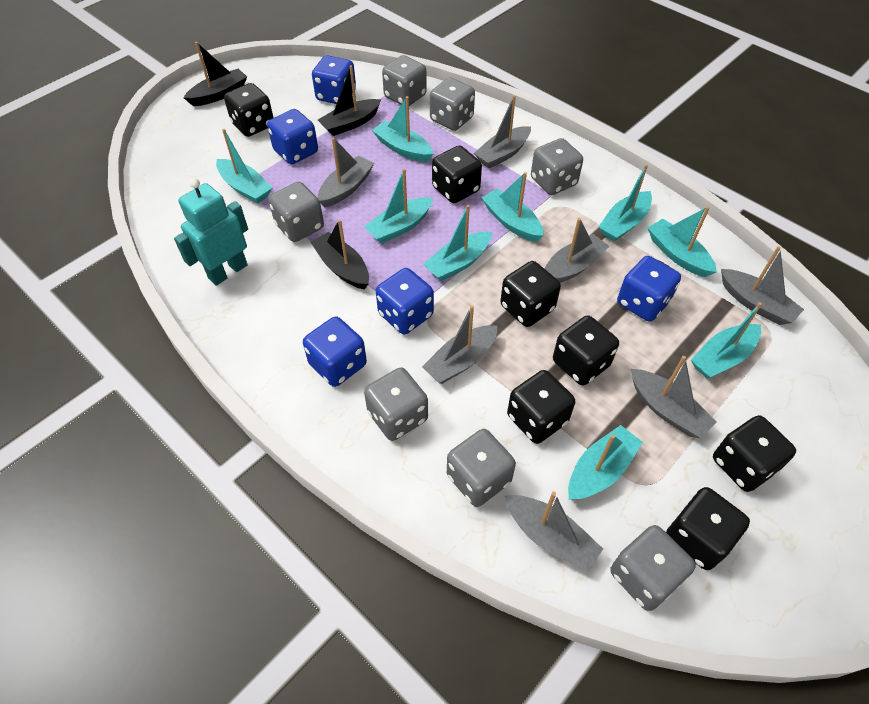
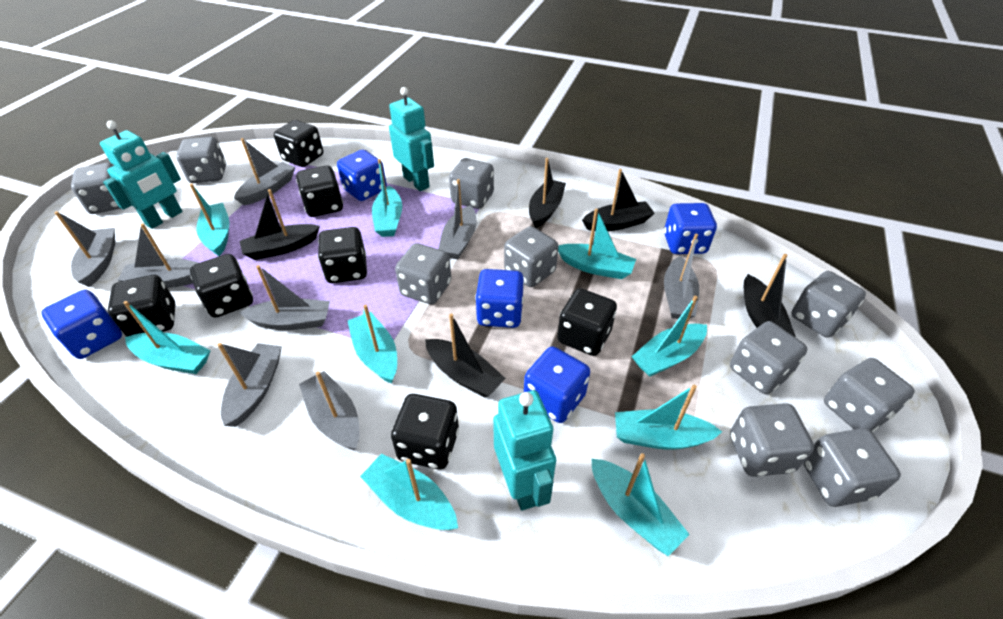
black boat: [184,42,247,106] [310,219,369,290] [318,65,381,136] = 3 -> [239,189,320,260] [425,313,506,398] [529,158,566,228] [582,169,655,231] [744,254,796,337] = 5
grey boat: [318,137,374,207] [422,305,498,384] [474,95,531,169] [505,492,603,573] [544,218,610,283] [631,356,716,438] [721,246,804,325] = 7 -> [54,211,115,287] [117,223,198,288] [217,343,282,427] [234,138,295,206] [239,265,330,330] [299,371,360,451] [438,179,476,259] [664,234,699,319] = 8
grey dice: [268,182,324,242] [364,367,428,441] [382,55,427,106] [430,77,475,131] [447,429,516,507] [531,138,583,195] [610,525,696,611] = 7 -> [71,163,121,214] [176,137,226,183] [395,243,451,304] [449,158,494,209] [504,226,558,287] [730,321,807,394] [730,403,814,477] [791,271,866,338] [803,428,901,507] [824,358,915,432] = 10
turquoise robot: [174,178,248,286] = 1 -> [100,120,182,229] [389,87,434,191] [493,390,556,511] = 3

